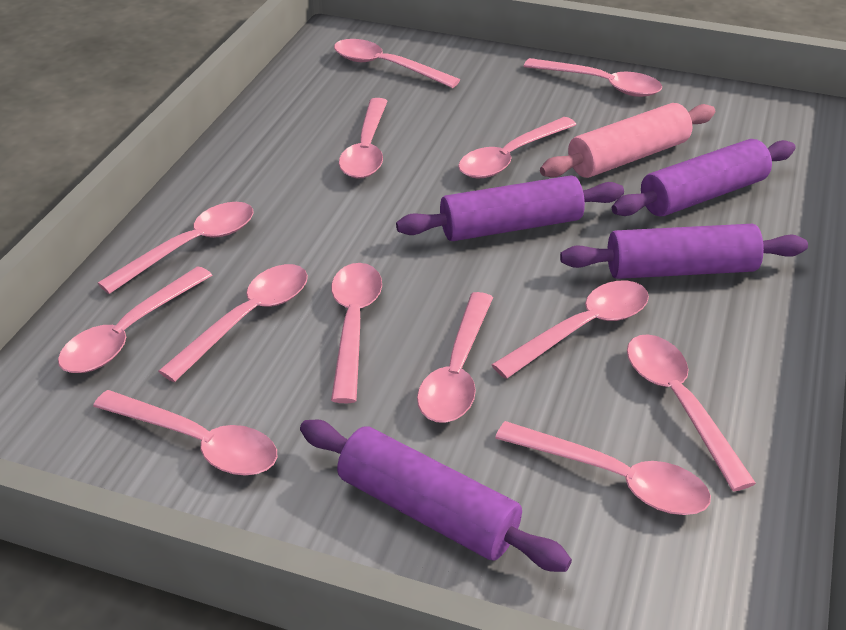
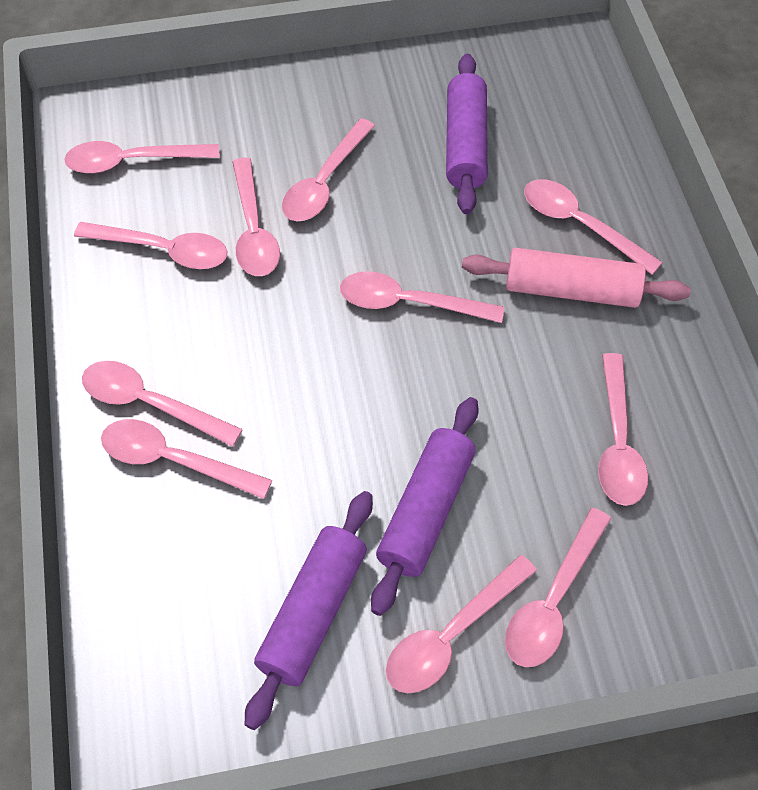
pink spoon: [58,266,212,373] [93,390,277,476] [98,202,254,294] [158,264,308,382] [331,263,382,403] [334,39,460,88] [339,98,388,179] [417,292,493,423] [458,117,577,179] [491,281,649,379] [495,421,711,515] [524,58,662,97] [627,334,756,491] = 13 -> [64,141,219,174] [74,222,228,269] [82,361,243,447] [101,419,272,499] [232,158,280,276] [282,118,375,221] [340,271,504,323] [386,555,537,693] [505,508,612,667] [524,179,663,275] [598,353,648,506] = 11
purple rolling pin: [300,420,572,572] [396,175,624,241] [560,224,808,279] [612,139,796,217] = 4 -> [244,491,373,730] [371,397,479,616] [446,54,488,214] = 3

